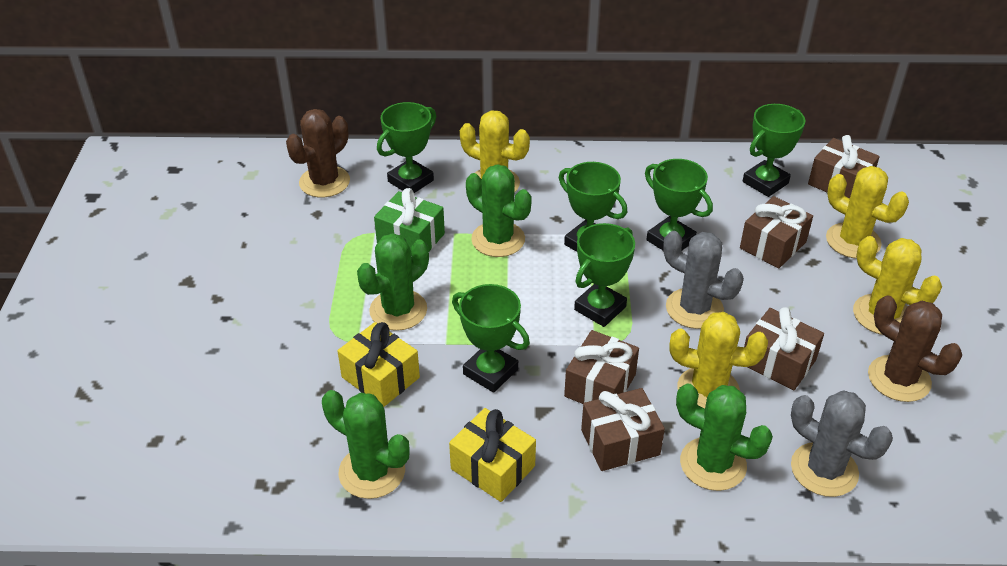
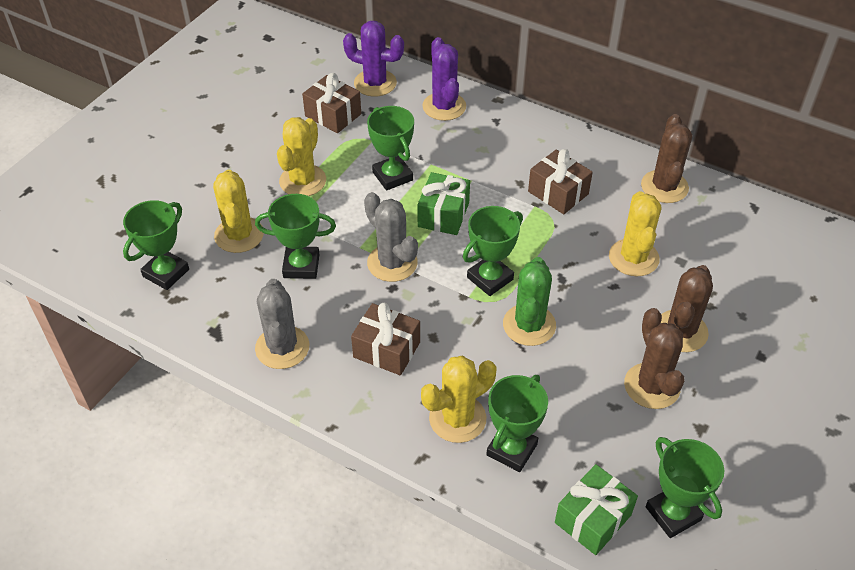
brown cactus: [286,109,350,197] [868,295,962,402] = 2 -> [624,308,685,409] [641,114,692,203] [660,265,713,352] = 3
brown gift: [564,330,639,404] [581,388,665,471] [740,196,813,269] [744,307,824,390] [808,135,880,199] = 5 -> [302,73,361,133] [351,303,420,375] [528,149,593,214] = 3
green cactus: [322,390,409,499] [357,233,429,331] [466,164,532,257] [676,383,773,491] = 4 -> [503,257,556,346] = 1
green gift: [374,188,445,251] = 1 -> [417,172,470,235] [555,464,638,555] = 2
purple cactus: none = 0 -> [343,21,404,97] [422,37,466,121] = 2
yellow gift: [338,322,420,407] [449,408,536,502] = 2 -> none = 0

